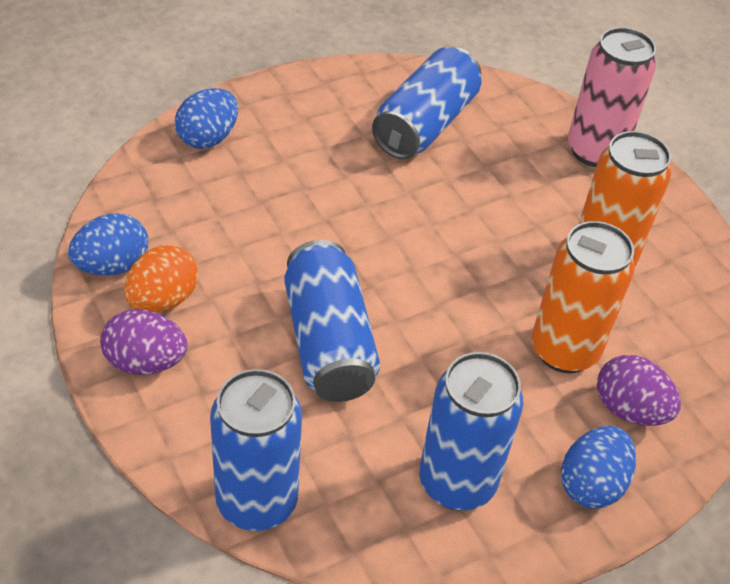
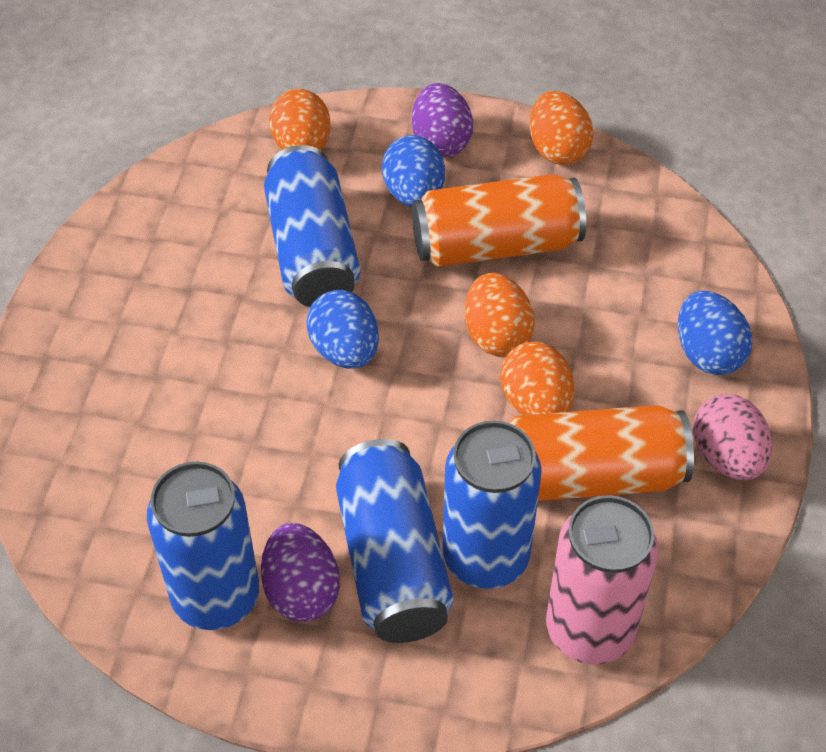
orange egg: [124,245,198,312] = 1 -> [269,89,331,150] [465,273,535,357] [500,341,574,415] [529,91,594,165] = 4
pink egg: none = 0 -> [693,394,772,480] = 1

